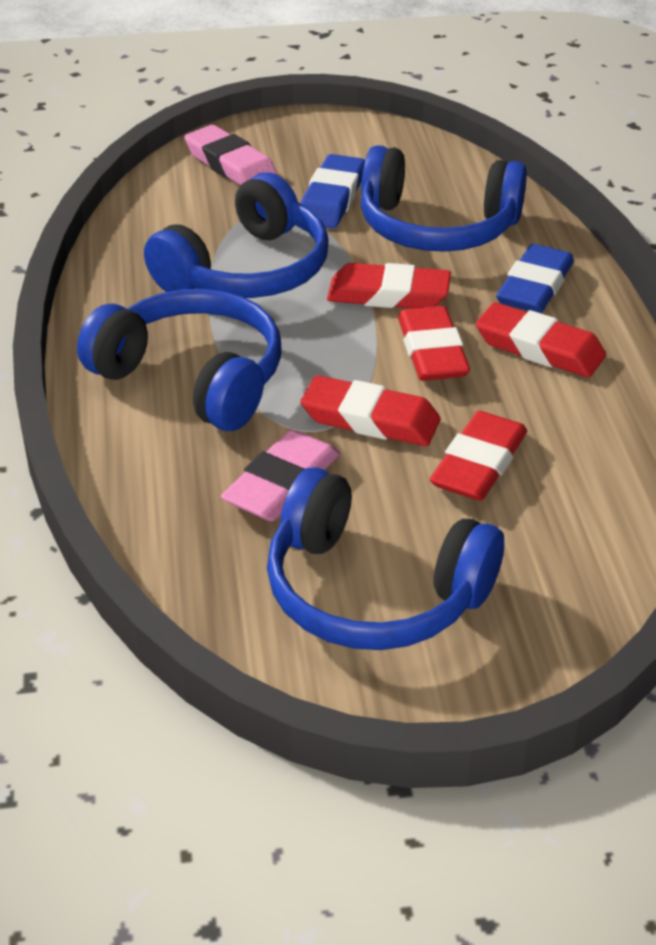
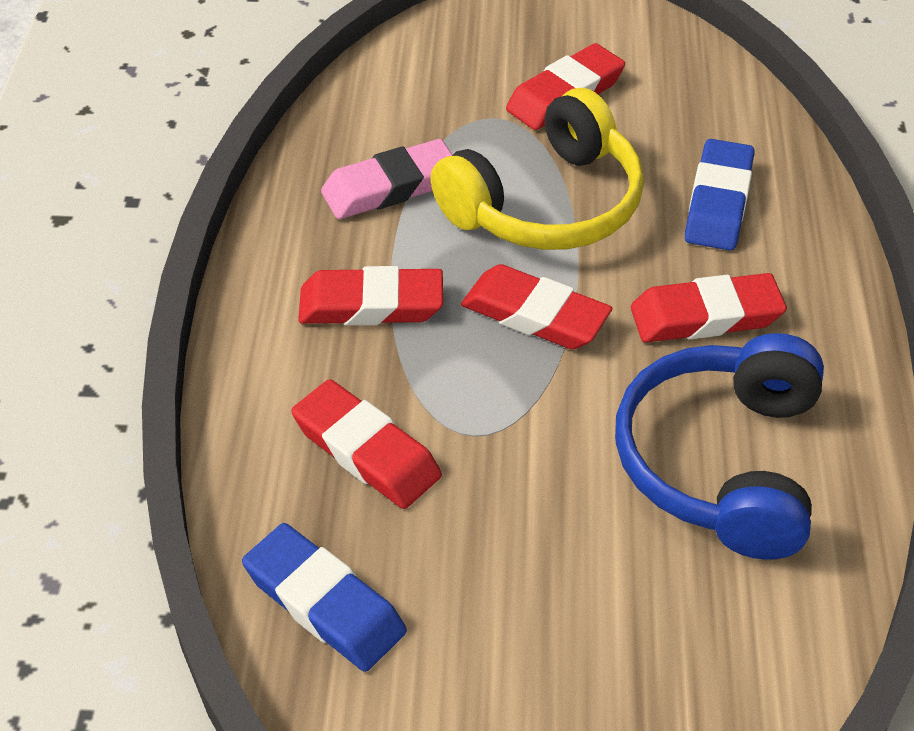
blue headphones: [77,289,282,431] [144,173,329,298] [267,467,504,650] [361,145,527,252] = 4 -> [615,333,824,560] = 1
pink eraser: [184,125,278,186] [221,430,340,521] = 2 -> [321,139,453,219] = 1
yellow headphones: none = 0 -> [430,88,644,250] = 1

